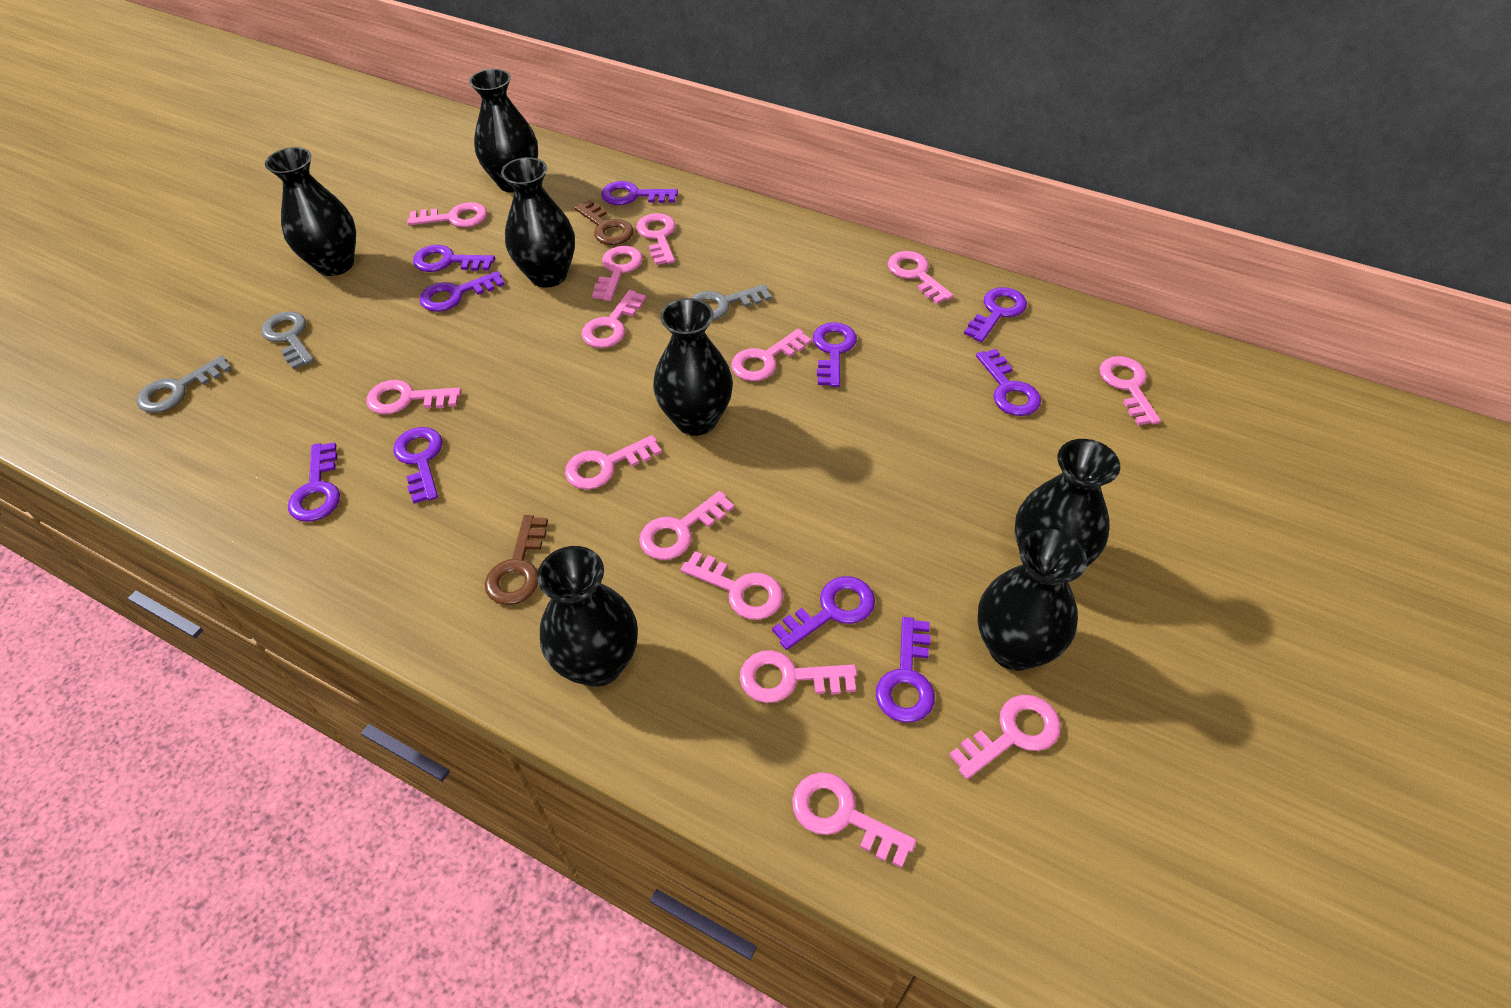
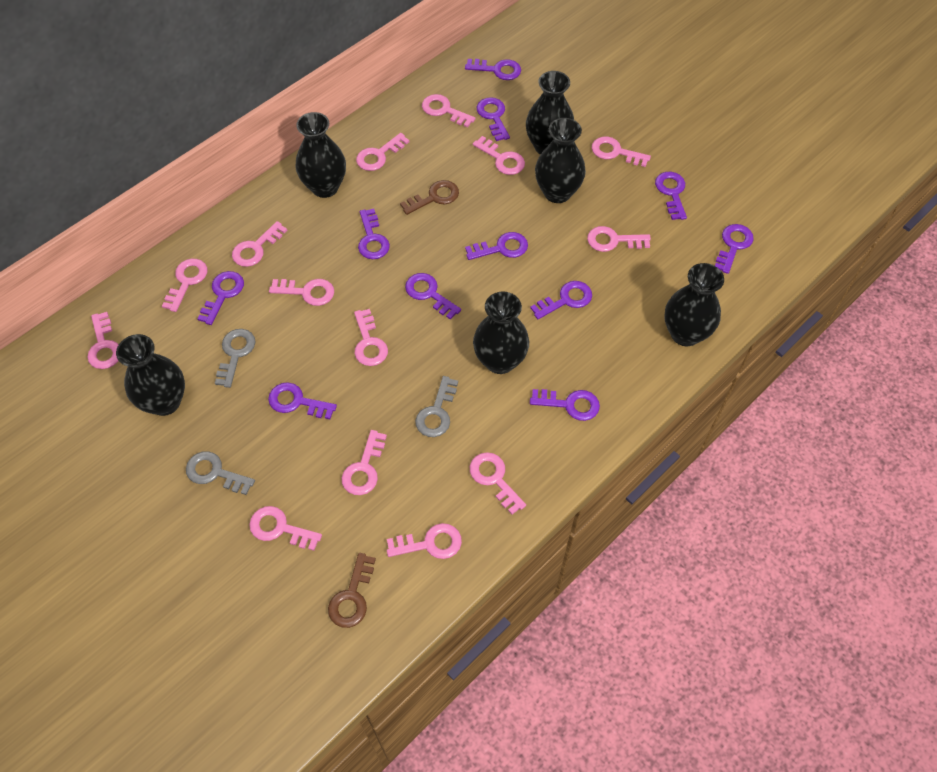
black vase: [265,147,356,276] [469,69,538,193] [501,157,575,288] [537,546,638,687] [653,298,733,436] [977,529,1087,671] [1015,439,1120,567] = 7 -> [116,334,185,416] [295,112,346,198] [473,292,529,374] [526,71,574,155] [535,118,586,203] [664,263,724,346] = 6
purple key: [288,442,340,522] [393,427,443,504] [413,245,495,272] [420,271,505,312] [601,181,678,205] [772,576,875,650] [813,322,857,387] [876,617,935,723] [964,287,1027,342] [976,349,1041,416] = 10 -> [197,271,244,325] [268,382,337,419] [358,209,390,259] [405,273,461,320] [465,59,521,80] [465,232,528,260] [477,97,510,141] [530,281,592,319] [530,389,600,421] [655,172,687,220] [715,224,754,274] = 11

